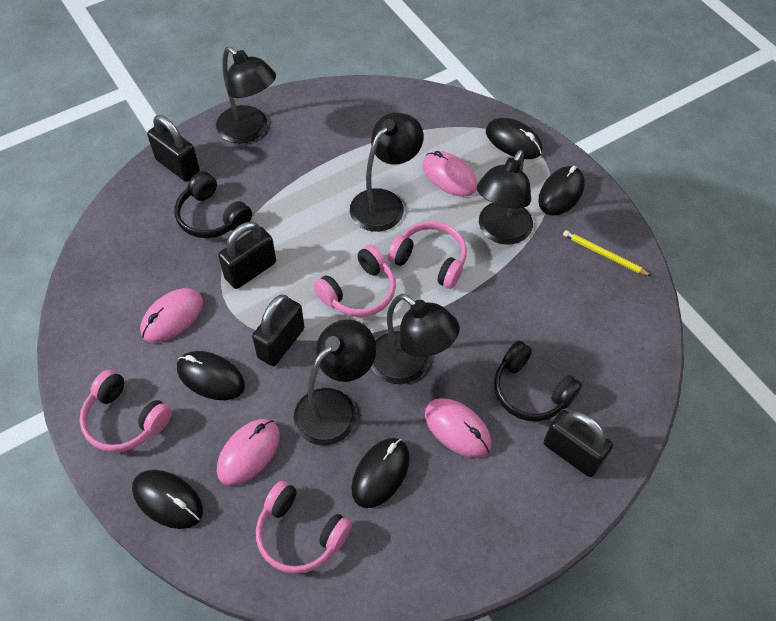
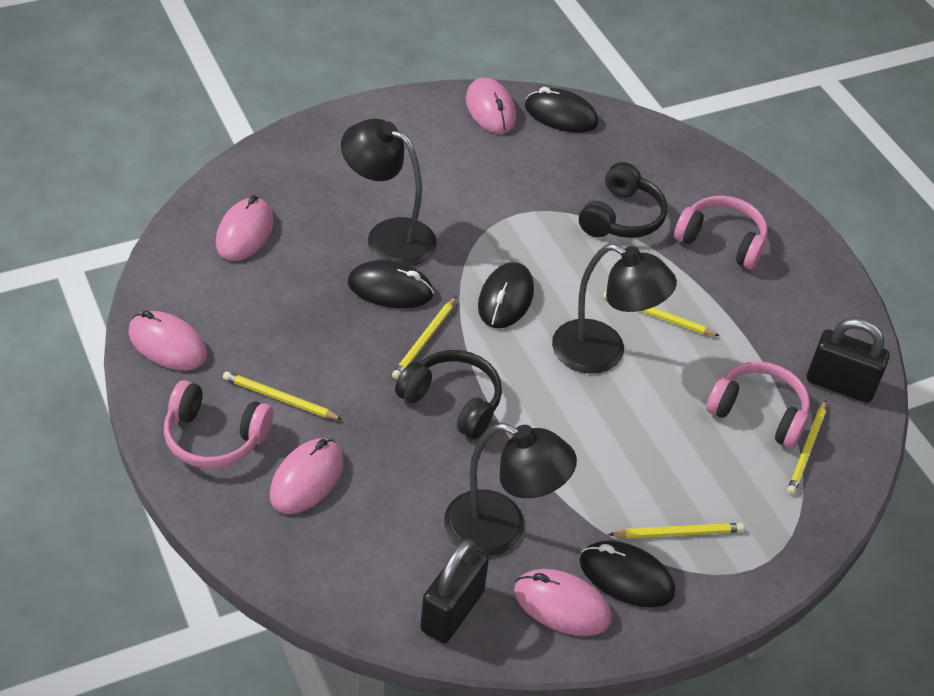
black lamp: [216,46,276,144] [294,319,376,445] [350,113,424,232] [371,294,459,384] [477,150,533,245] = 5 -> [341,119,437,266] [444,423,577,556] [552,244,677,374] = 3
black mouse: [132,470,203,529] [177,351,245,400] [351,438,410,508] [486,118,542,159] [538,166,585,215] = 5 -> [348,260,434,308] [478,262,534,328] [525,87,598,133] [579,541,675,607] = 4
black padlock: [147,115,200,182] [218,222,276,289] [252,295,304,366] [544,410,613,477] = 4 -> [420,539,489,643] [807,318,890,403] = 2
pink headphones: [79,370,172,452] [256,481,352,574] [314,245,396,317] [388,221,467,289] = 4 -> [164,380,273,469] [674,196,768,269] [706,361,810,449] = 3
pink mouse: [140,288,203,343] [217,419,280,486] [422,151,477,197] [425,398,491,458] = 4 -> [128,310,207,370] [216,195,273,261] [270,438,344,514] [466,78,516,134] [514,569,612,636] = 5
yellow pencil: [563,230,651,276] = 1 -> [223,371,343,420] [392,296,457,379] [603,291,720,336] [608,523,744,538] [787,400,827,495] = 5

